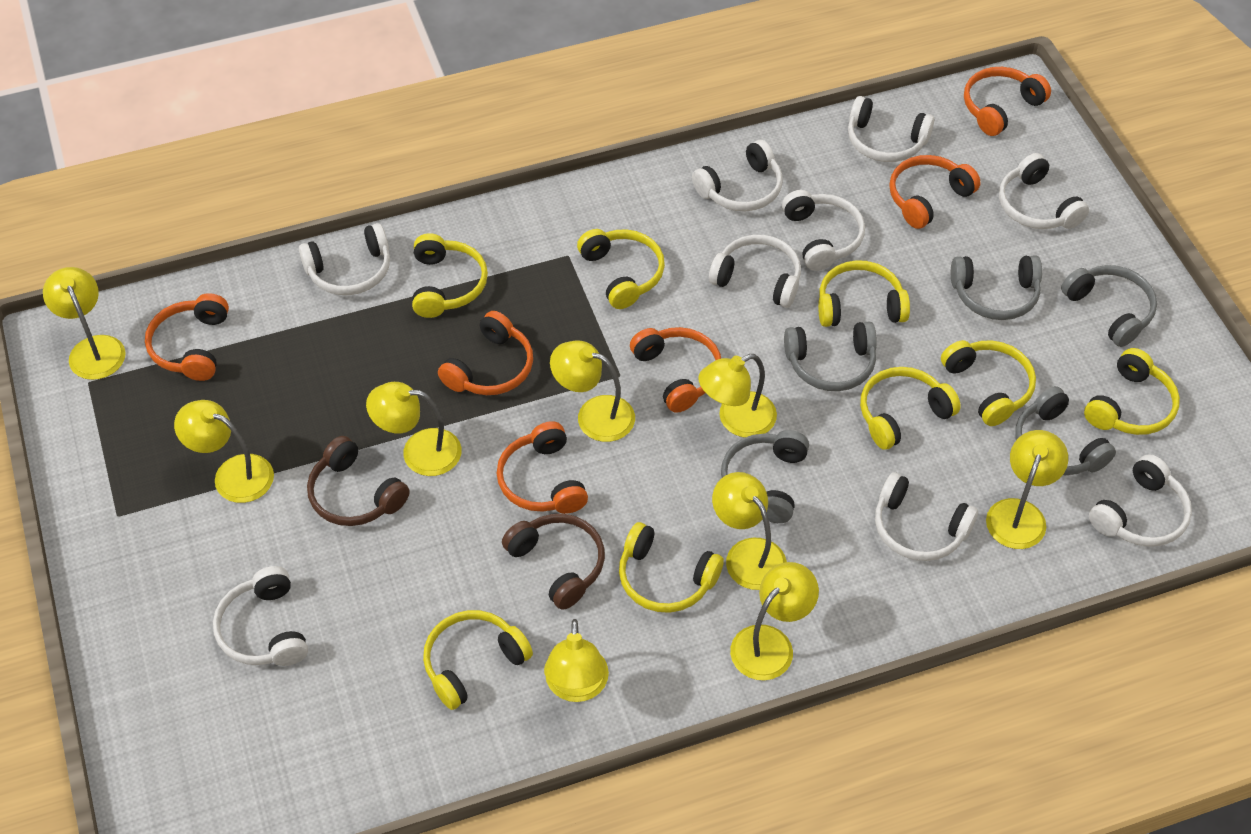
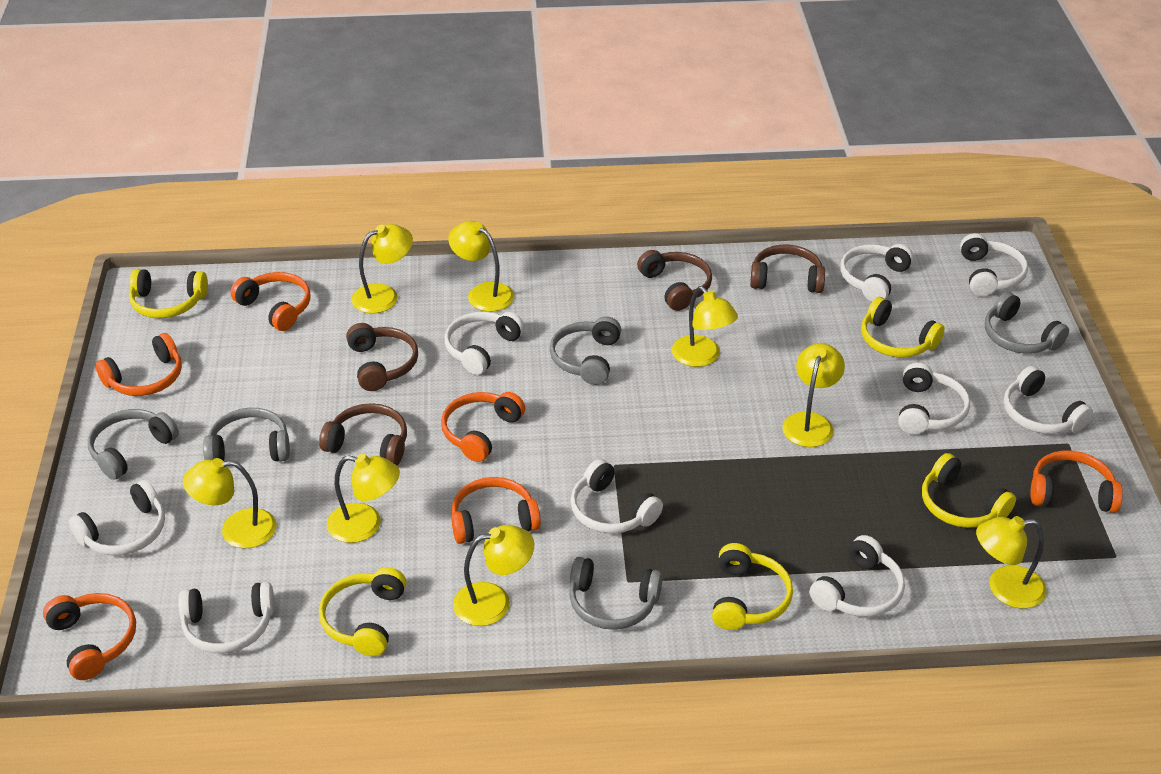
brown headphones: [307,436,410,526] [502,514,605,610] = 2 -> [319,403,407,465] [346,323,418,391] [637,250,712,311] [750,245,825,293] = 4
yellow headphones: [412,233,488,318] [423,610,533,710] [577,229,665,309] [619,522,724,613] [818,260,910,327] [860,367,961,450] [941,340,1036,426] [1084,348,1180,435] = 8 -> [129,269,208,318] [319,567,406,656] [712,543,793,630] [861,297,945,357] [922,453,1016,528] = 5
yellow lamp: [43,267,126,380] [174,400,274,503] [366,382,461,476] [544,619,609,702] [550,340,635,442] [698,354,777,437] [712,472,787,590] [730,562,819,680] [986,430,1068,549] = 9 -> [183,458,277,548] [327,454,400,543] [351,224,413,314] [448,221,514,312] [453,525,534,626] [672,286,738,367] [782,343,845,447] [976,516,1047,609] = 8

